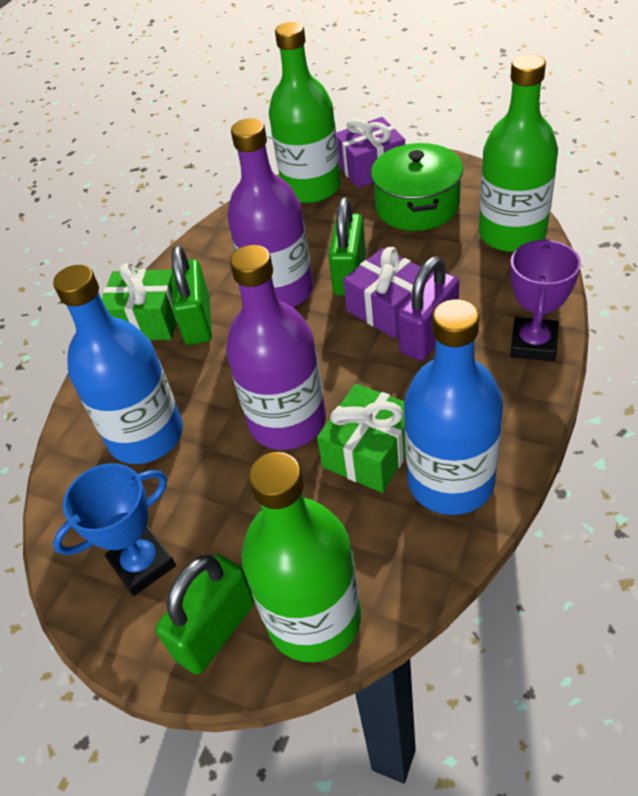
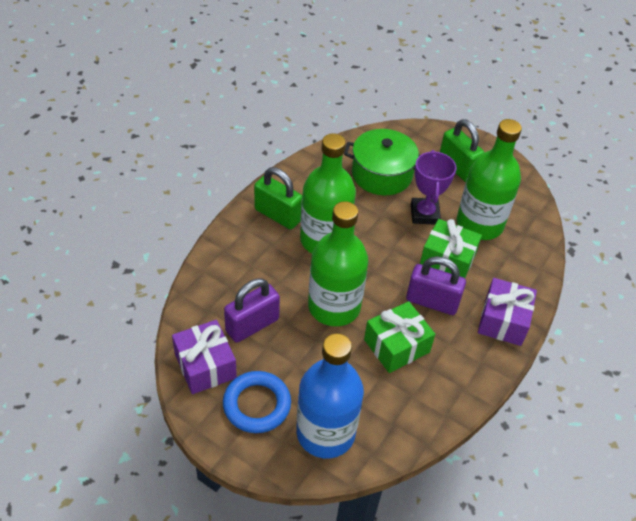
blue bottle: [53,265,183,464] [404,299,503,515] = 2 -> [296,333,364,458] = 1
blue ring: none = 0 -> [223,371,291,433] = 1
blue trophy: [53,463,176,596] = 1 -> none = 0
green padlock: [155,554,255,674] [171,246,212,345] [328,198,366,296] = 3 -> [254,167,302,229] [440,119,485,182] = 2
purple bottle: [226,245,326,450] [228,118,313,307] = 2 -> none = 0
purple padlock: [398,256,459,361] = 1 -> [224,278,280,343] [406,256,466,315] = 2

